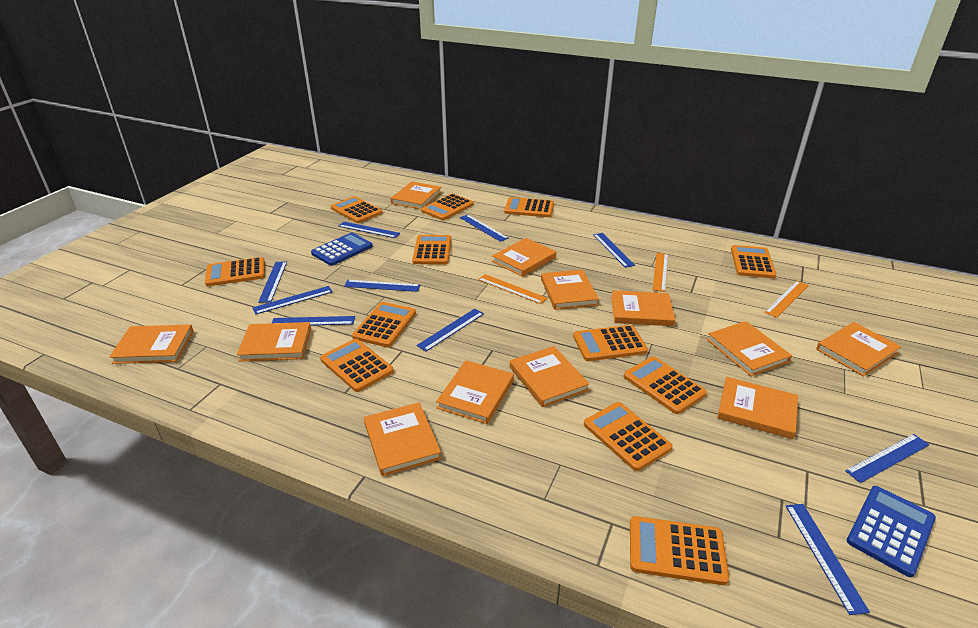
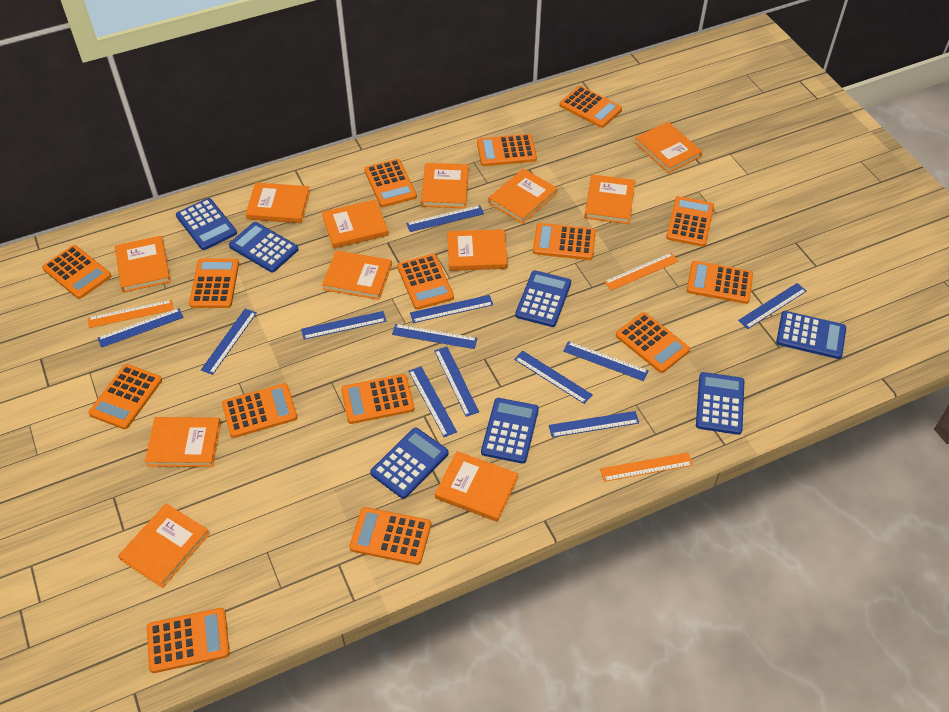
blue calculator: [311,233,373,266] [847,486,936,577] = 2 -> [176,198,237,250] [229,222,299,273] [370,427,449,499] [481,398,539,464] [515,270,571,327] [696,372,744,435] [776,311,846,359] = 7
blue ruler: [252,286,333,314] [258,262,287,303] [272,316,355,325] [338,222,400,238] [344,280,420,292] [416,309,484,351] [460,215,509,242] [593,233,635,268] [786,504,870,615] [845,434,929,483] = 10 -> [98,308,184,348] [201,309,257,375] [301,311,386,340] [392,324,477,349] [406,205,484,232] [408,366,457,437] [410,295,493,323] [434,347,479,417] [514,351,593,404] [549,411,639,437] [563,341,648,381] [738,283,807,329] = 12
orange calculator: [205,257,265,286] [320,339,394,392] [331,196,383,223] [352,302,416,347] [412,235,451,264] [421,193,474,220] [504,197,554,217] [573,325,648,361] [584,402,673,471] [623,356,707,414] [630,516,729,585] [731,245,776,278] = 12 -> [42,245,111,299] [88,364,162,429] [147,608,230,673] [189,258,239,308] [222,383,297,438] [341,374,414,424] [349,507,431,565] [364,159,417,207] [397,254,454,310] [477,134,537,166] [533,223,596,260] [559,86,622,128] [616,312,690,373] [666,196,714,247] [687,261,753,304] = 15

